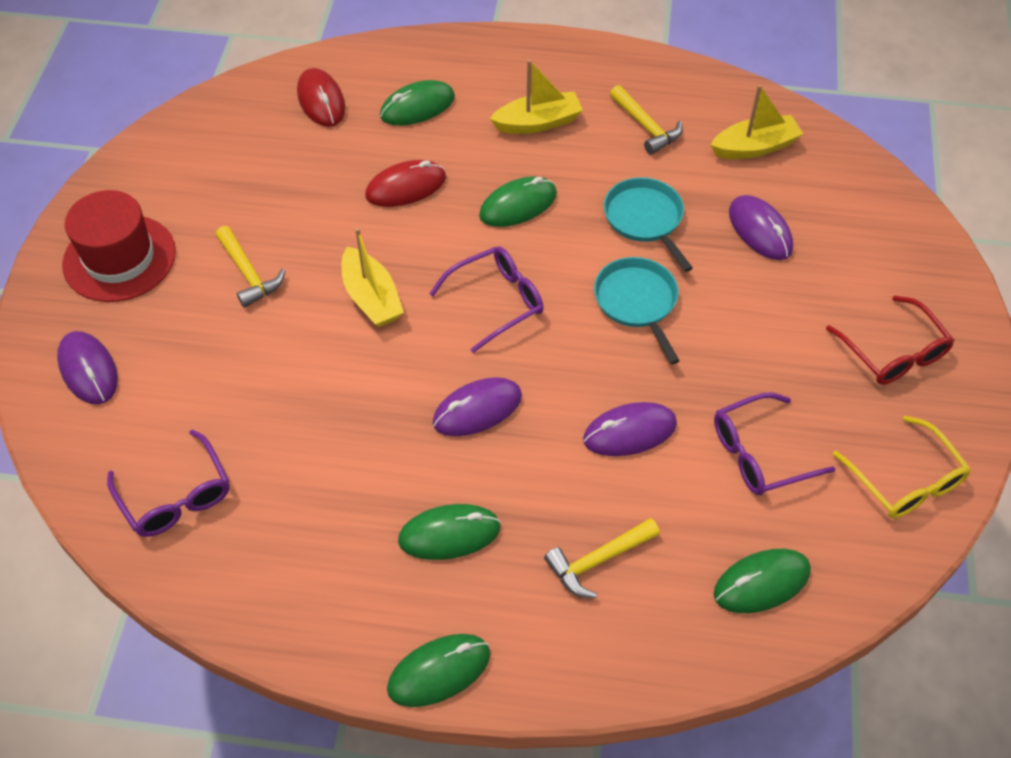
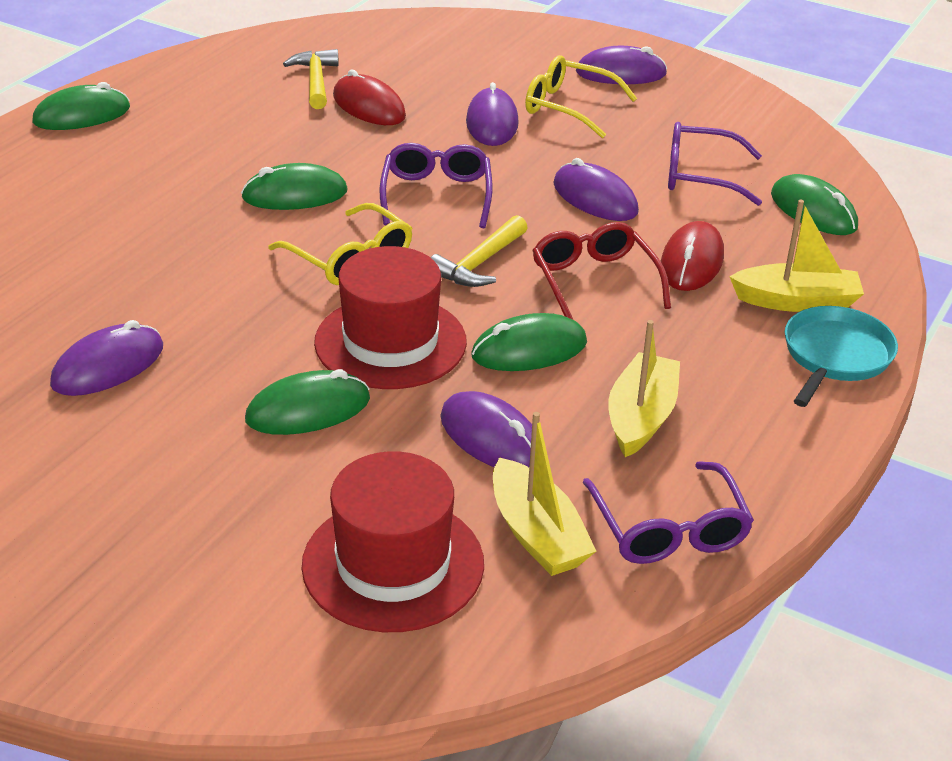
purple mouse: [57,331,118,405] [433,377,522,436] [583,402,677,456] [729,195,793,260] = 4 -> [50,320,163,396] [440,391,532,467] [466,82,519,146] [553,158,639,221] [576,46,667,84] = 5
red hat: [62,190,176,302] = 1 -> [302,451,484,632] [314,246,467,389] = 2
turquoise pan: [594,257,680,364] [604,177,693,272] = 2 -> [785,306,898,407] = 1
yellow glasses: [833,415,971,519] = 1 -> [268,203,413,285] [525,55,637,138] = 2
yellow hammer: [216,226,285,308] [544,518,660,599] [610,85,683,155] = 3 -> [283,49,339,109] [431,215,528,287] = 2

